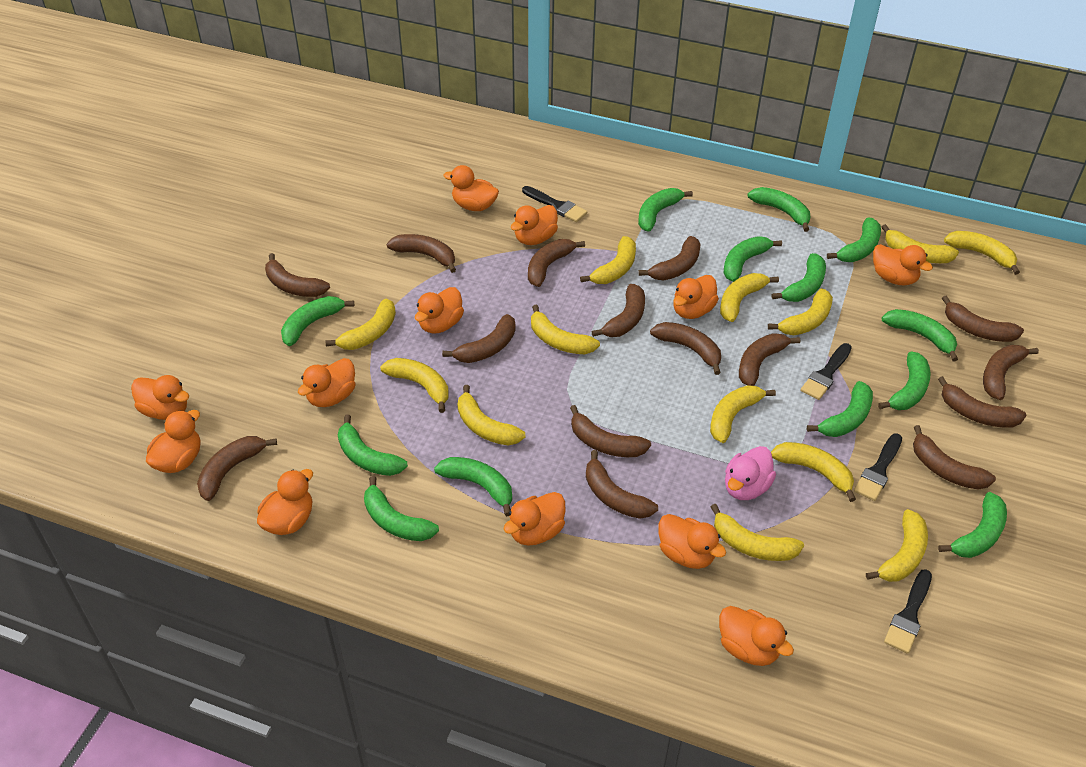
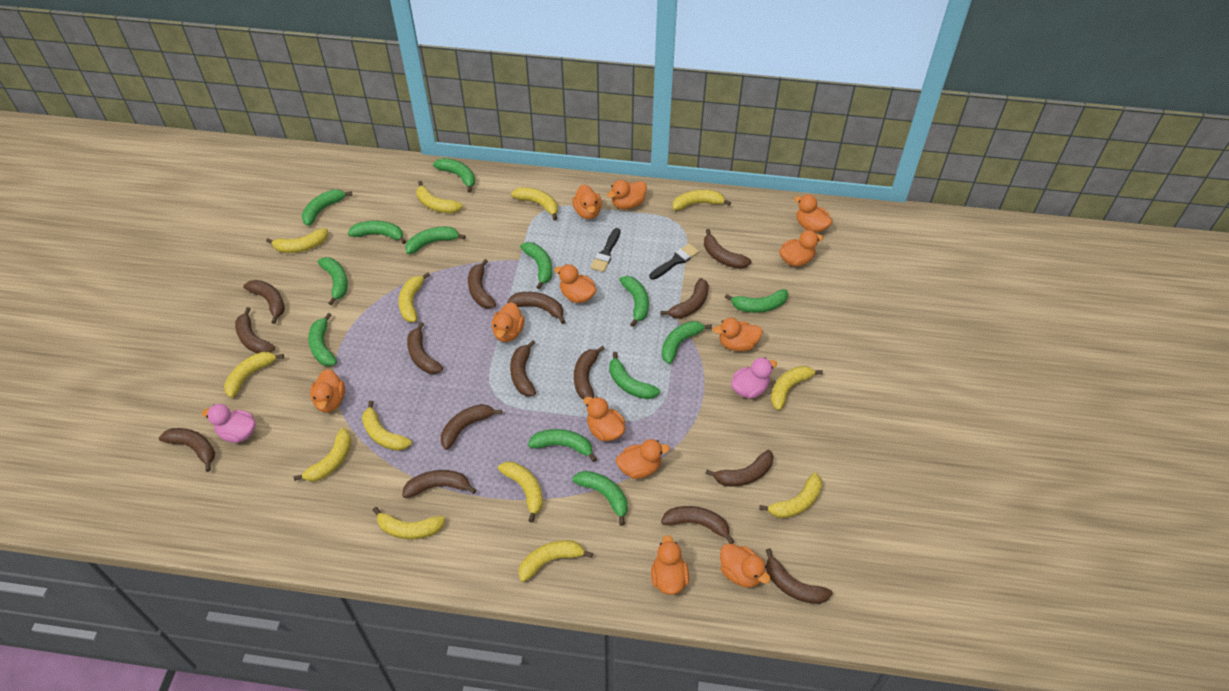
black brush: [522,186,587,222] [800,343,852,400] [854,433,902,501] [884,569,932,654] = 4 -> [590,228,620,272] [649,243,699,280] = 2
pink duck: [725,446,776,500] = 1 -> [202,404,256,443] [731,357,777,399] = 2

